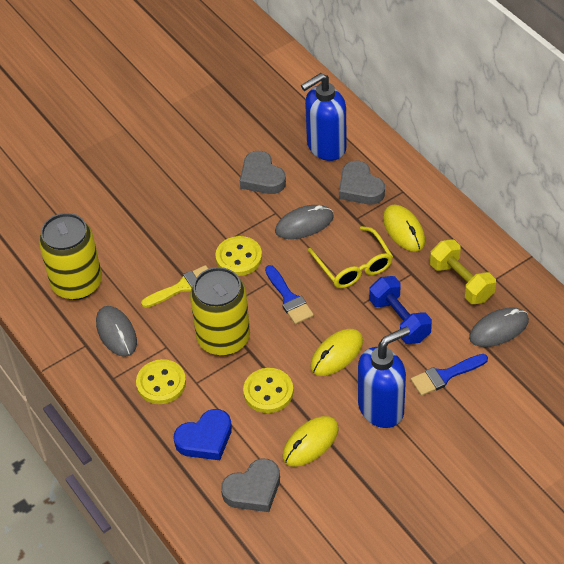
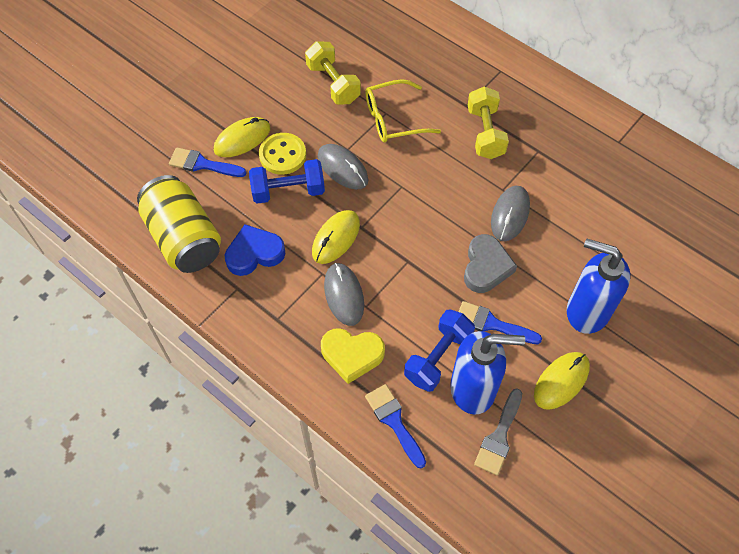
blue brush: [265,265,314,324] [411,354,488,396] = 2 -> [169,148,247,177] [365,384,426,469] [459,301,542,345] = 3
blue dumbbell: [369,276,432,344] = 1 -> [249,159,325,204] [404,309,475,392] = 2
grey brush: none = 0 -> [474,389,522,475] = 1
grey heart: [221,459,280,512] [240,151,286,194] [339,161,385,205] = 3 -> [464,234,517,293] = 1
yellow brush: [141,265,208,308] = 1 -> none = 0
yellow button: [136,359,186,404] [215,236,262,276] [243,368,293,413] = 3 -> [259,133,306,175] = 1
yellow can: [39,213,102,300] [190,267,250,356] = 2 -> [137,175,221,273] = 1
yellow dumbbell: [430,239,496,304] = 1 -> [305,41,361,105] [468,87,509,159] = 2
yellow heart: none = 0 -> [321,328,385,384] = 1

